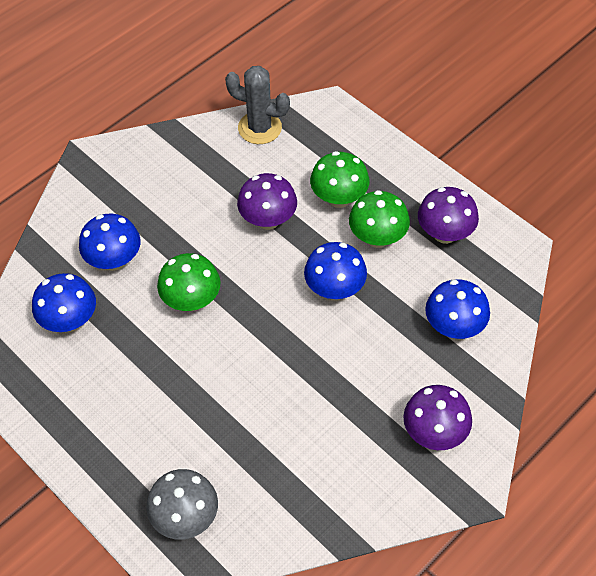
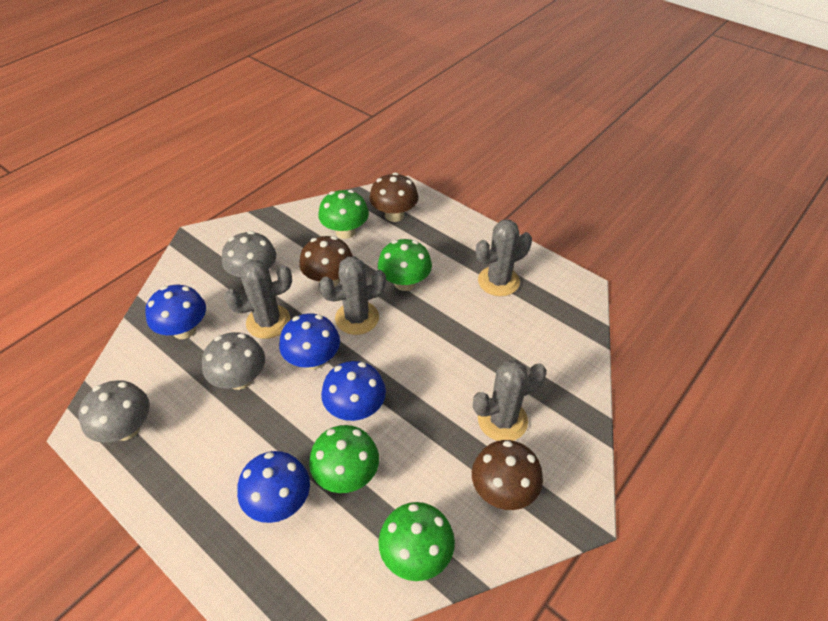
brown mushroom: none = 0 -> [299,236,353,286] [369,173,418,222] [472,440,543,510] = 3
green mushroom: [157,253,220,311] [310,151,369,208] [349,190,410,248] = 3 -> [309,425,379,493] [318,190,369,239] [378,239,432,291] [378,502,455,581] = 4
grey cactus: [225,66,290,144] = 1 -> [225,260,292,339] [319,256,386,335] [473,360,547,441] [476,220,532,296] = 4
grey mushroom: [146,469,218,540] = 1 -> [78,380,150,443] [202,332,265,390] [222,231,276,277] = 3
purple mushroom: [237,173,297,230] [403,385,472,450] [418,187,479,244] = 3 -> none = 0

